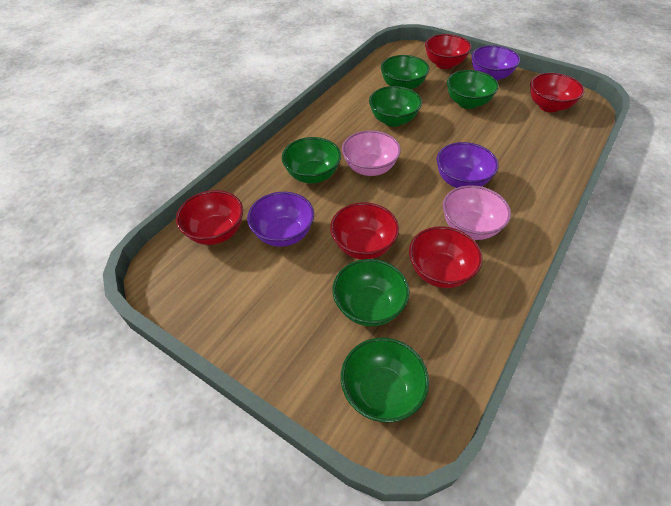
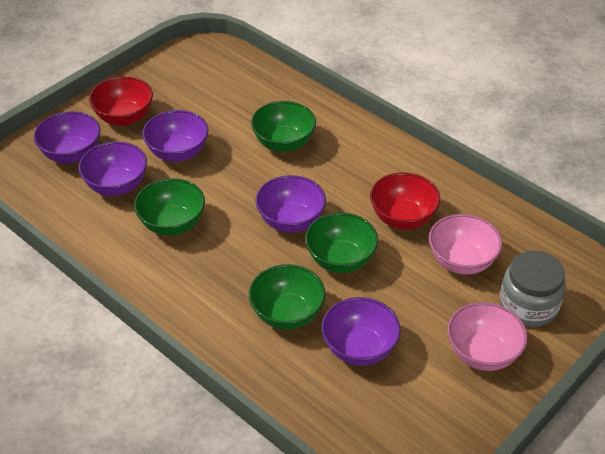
green bowl: [282,137,341,183] [332,259,410,326] [341,338,429,423] [369,86,422,127] [381,55,429,89] [447,70,499,109] = 6 -> [134,178,205,236] [249,264,325,330] [251,101,316,152] [305,212,378,273] = 4
grey jar: none = 0 -> [500,251,566,327] = 1
purple bowl: [247,192,314,247] [436,142,498,188] [471,45,520,81] = 3 -> [34,111,100,163] [78,141,147,196] [142,110,208,162] [255,175,326,232] [322,297,401,366] = 5
red bowl: [176,190,243,245] [330,202,399,259] [409,226,483,288] [425,34,471,69] [530,73,585,112] = 5 -> [89,76,153,126] [370,172,440,229] = 2

